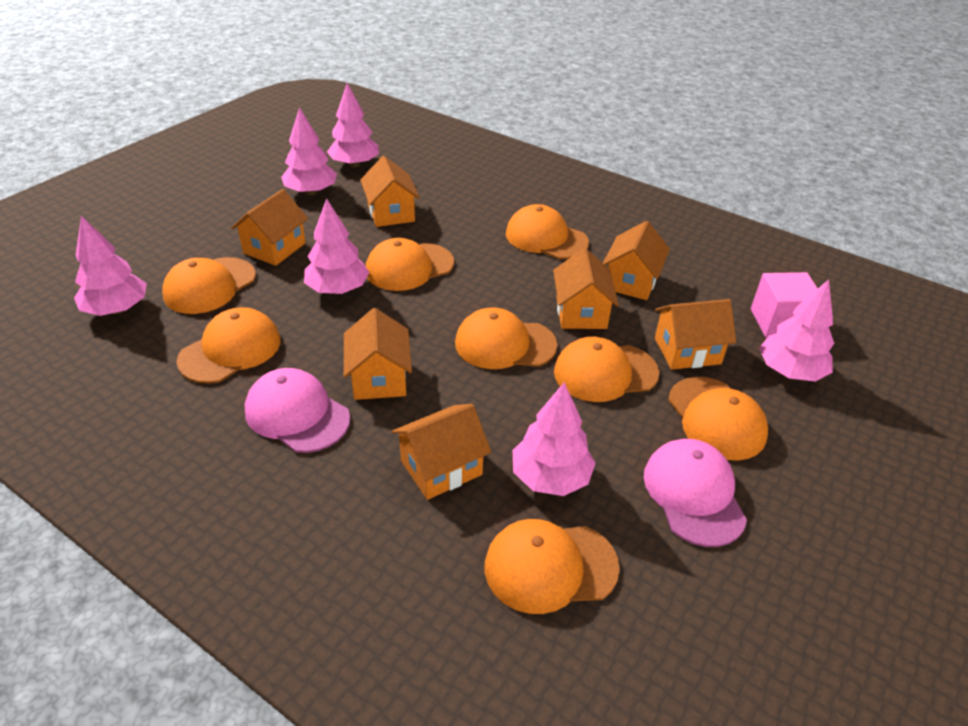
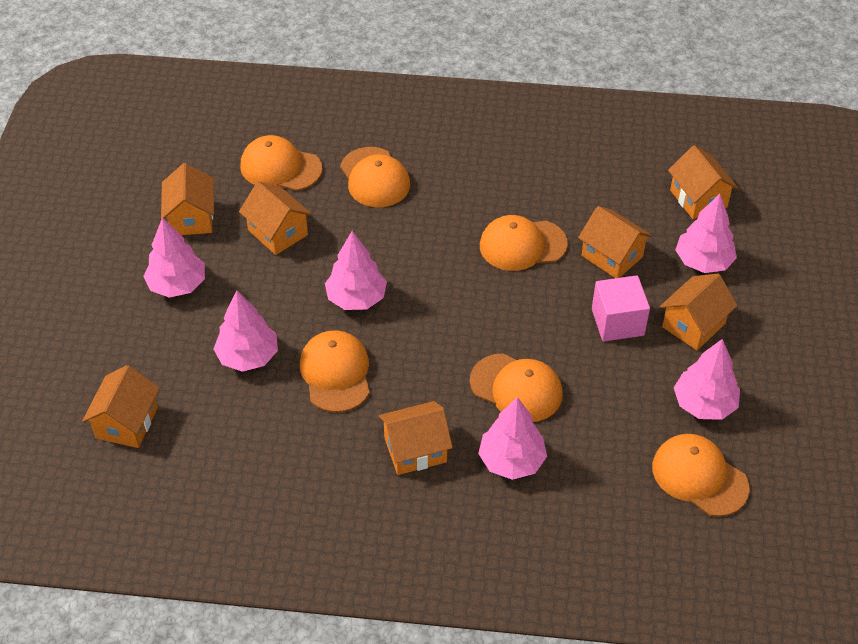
orange cap: [162,257,256,314] [177,307,280,383] [366,238,454,291] [455,308,557,369] [485,519,620,614] [506,204,589,259] [554,337,659,402] [668,377,768,461] = 8 -> [240,135,322,191] [300,330,370,412] [340,147,410,207] [470,353,563,422] [480,215,568,271] [652,434,750,517] = 6
pink cap: [245,368,350,453] [644,439,747,547] = 2 -> none = 0

